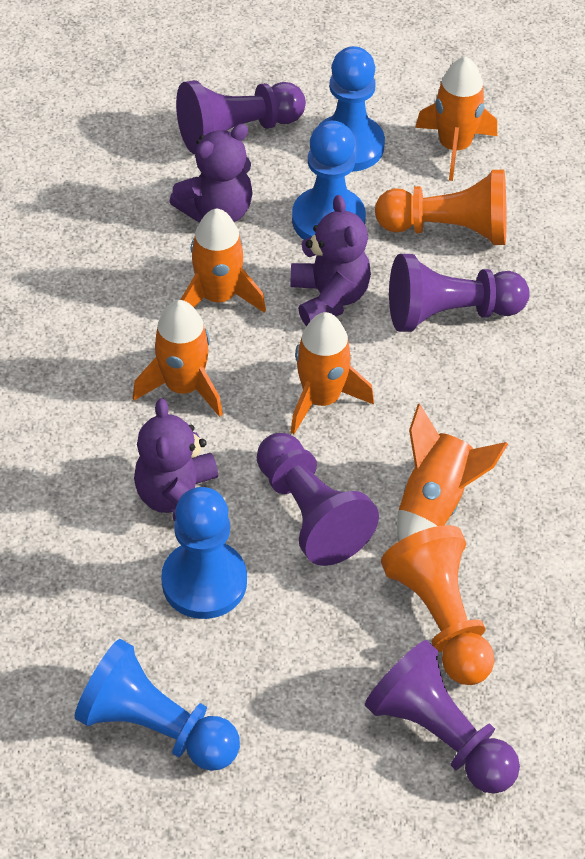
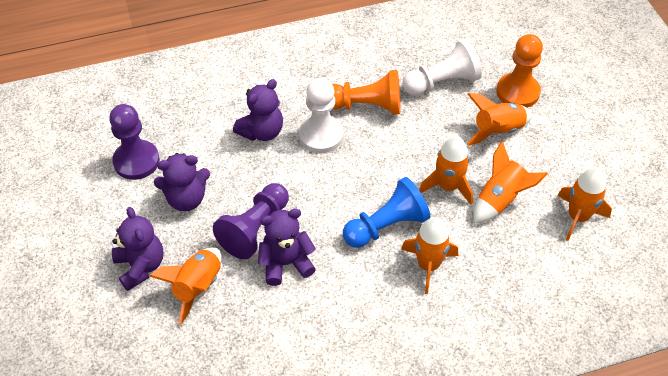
blue pawn: [75,639,240,771] [161,487,247,619] [292,121,366,240] [318,46,385,172] = 4 -> [343,177,430,248] = 1
orange rocket: [133,300,223,417] [180,208,266,313] [290,312,374,434] [397,404,508,542] [415,56,497,181] = 5 -> [149,247,222,324] [401,217,458,294] [419,136,473,205] [466,93,532,146] [473,141,548,224] [557,168,612,241] = 6
purple pawn: [176,80,306,154] [257,433,379,566] [365,640,520,794] [389,254,530,332] = 4 -> [109,104,160,180] [213,183,289,259] = 2
purple teddy bear: [134,398,218,521] [169,124,253,222] [290,195,371,326] = 3 -> [112,207,164,291] [154,153,210,211] [233,79,283,141] [258,208,316,286] = 4
white pawn: none = 0 -> [299,78,344,153] [402,39,482,96] = 2

